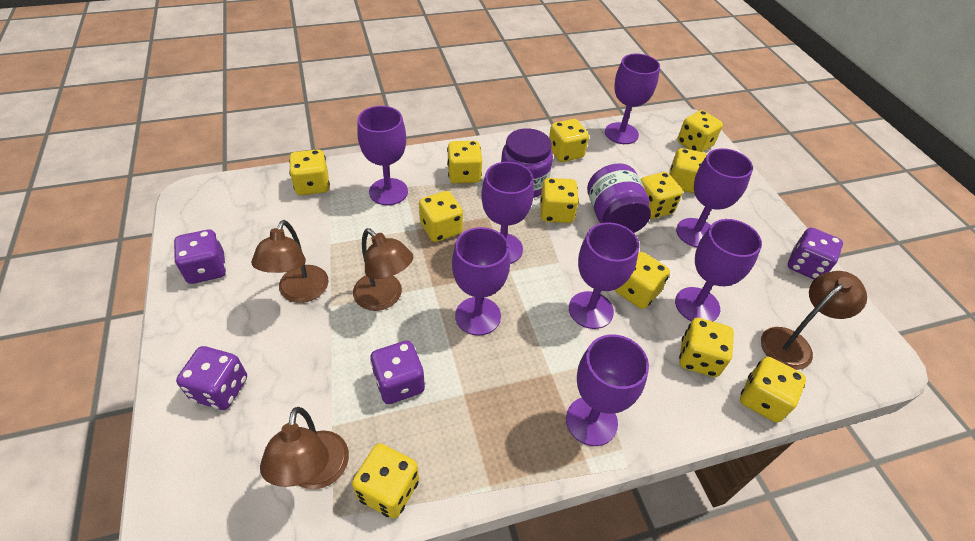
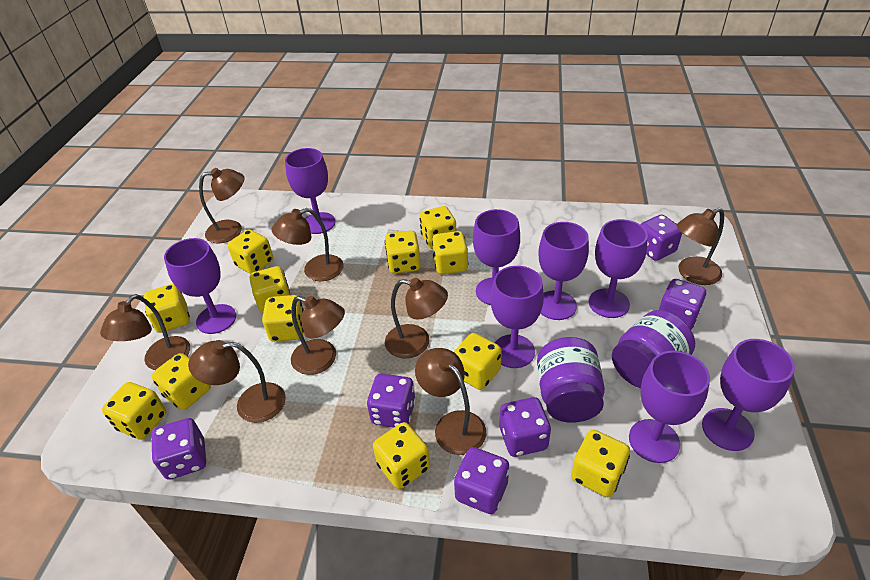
brown lamp: [251,220,329,303] [260,407,349,490] [353,228,413,311] [761,271,867,370] = 4 -> [100,294,190,370] [188,340,286,423] [199,168,244,243] [272,208,344,281] [291,296,345,375] [385,278,448,359] [415,348,486,455] [677,208,724,285] = 8
purple dice: [174,230,226,284] [176,346,247,410] [370,341,425,404] [788,228,843,279] = 4 -> [151,418,206,480] [367,374,416,427] [454,447,509,514] [500,397,551,457] [640,214,682,261] [659,279,706,329] = 6

